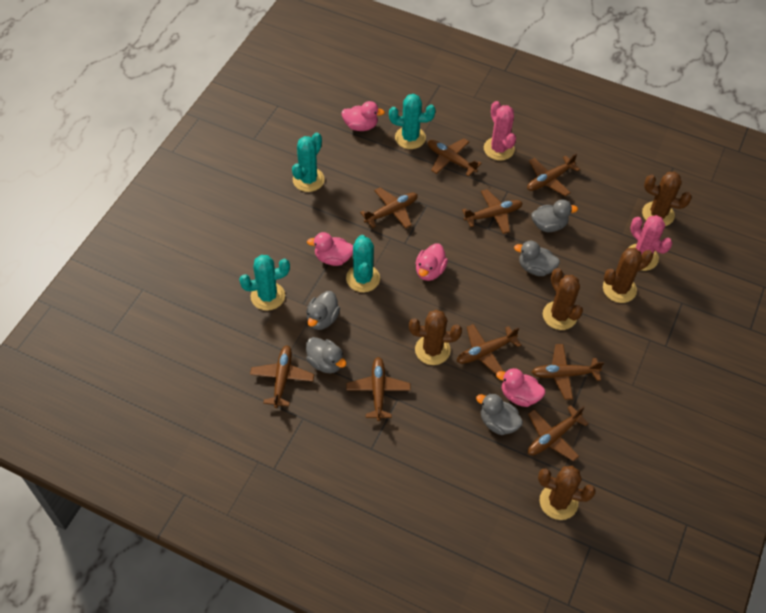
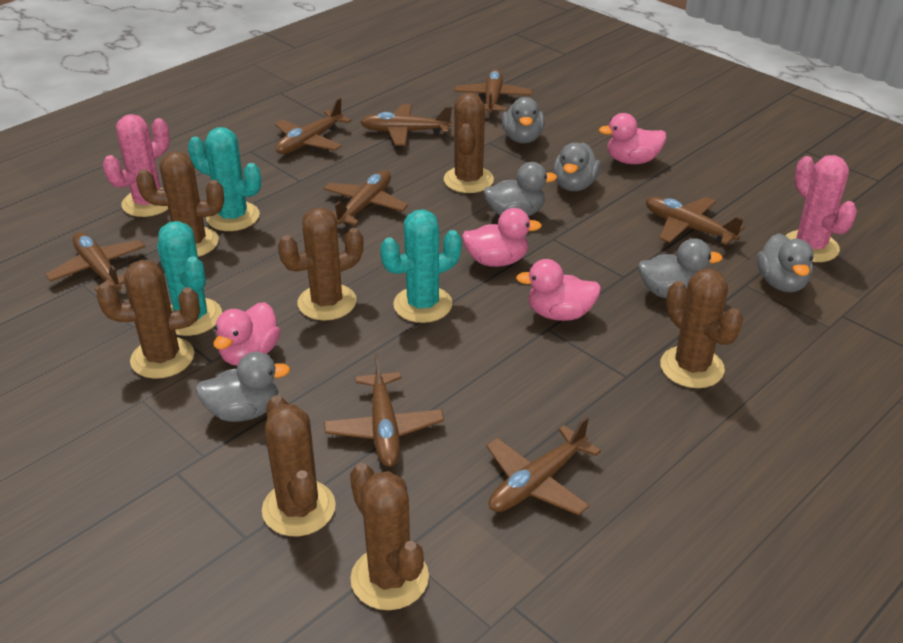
brown cactus: [409,310,462,365] [538,466,596,520] [543,268,583,330] [603,248,653,303] [642,172,692,226] = 5 -> [97,260,200,379] [136,151,224,257] [262,395,336,536] [278,207,363,321] [350,463,429,610] [444,93,494,193] [660,269,743,388] = 7
brown plane: [250,345,314,408] [346,357,411,421] [360,187,418,228] [428,138,482,177] [457,324,521,374] [462,189,523,234] [527,153,580,196] [528,405,589,461] [532,344,604,400] = 9 -> [45,232,146,292] [275,98,351,154] [323,170,408,226] [324,354,444,467] [360,104,452,146] [454,69,533,114] [486,416,601,515] [646,197,745,245] = 8
grey duck: [306,291,340,330] [306,337,346,373] [476,393,523,435] [514,241,560,276] [531,199,578,232] = 5 -> [195,352,290,422] [484,162,557,216] [502,97,545,143] [553,143,600,191] [638,238,723,298] [757,233,814,293] = 6
turquoise cactus: [239,255,290,311] [292,133,325,192] [346,235,380,292] [389,94,436,149] = 4 -> [157,221,222,336] [188,127,261,231] [380,210,461,323] = 3

